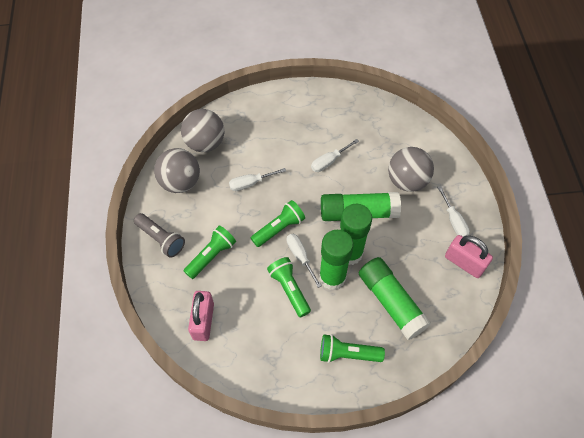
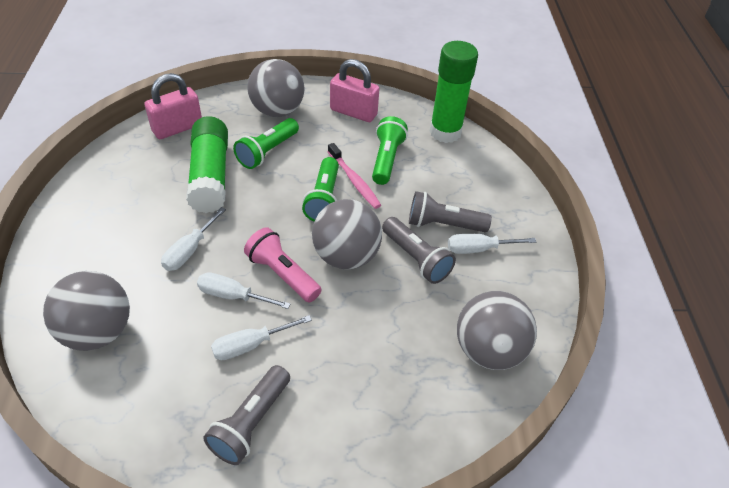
green flashlight: [184,225,236,279] [251,200,305,247] [267,257,311,317] [320,334,385,363] = 4 -> [233,118,299,169] [302,157,339,221] [372,116,408,185] = 3
green glue stick: [319,230,353,290] [321,192,401,221] [340,204,372,265] [359,257,431,340] = 4 -> [186,116,228,213] [429,41,478,143] = 2
grey ball: [154,148,200,193] [181,109,224,152] [388,147,434,192] = 3 -> [43,271,130,351] [247,59,305,117] [312,199,382,269] [457,291,537,370] = 4
grey flashlight: [134,213,185,258] = 1 -> [203,365,290,465] [382,217,456,284] [409,191,492,232] = 3
pink flashlight: none = 0 -> [244,227,322,302] = 1
pink toothbrush: none = 0 -> [328,143,381,209] = 1

